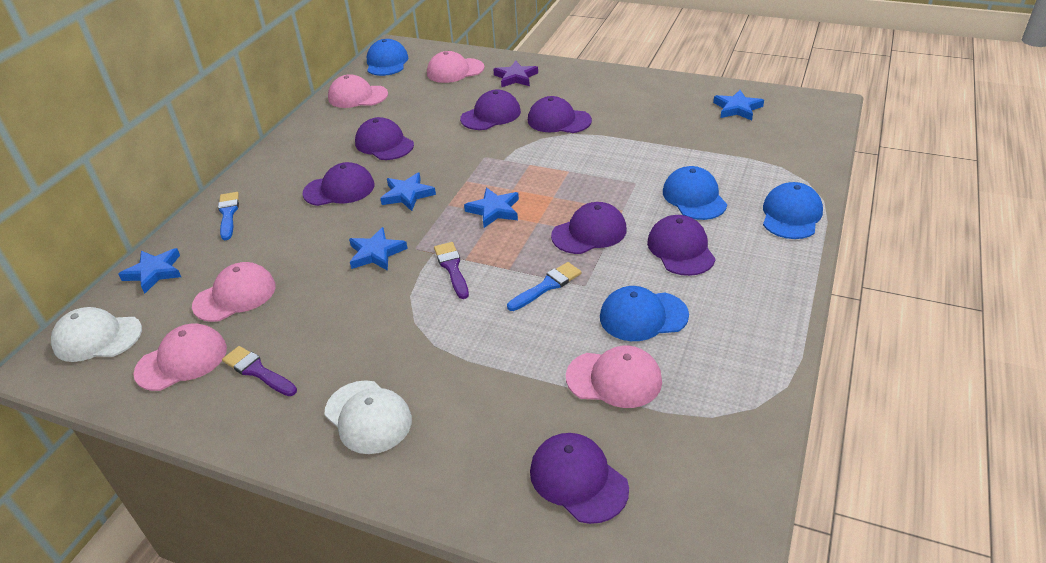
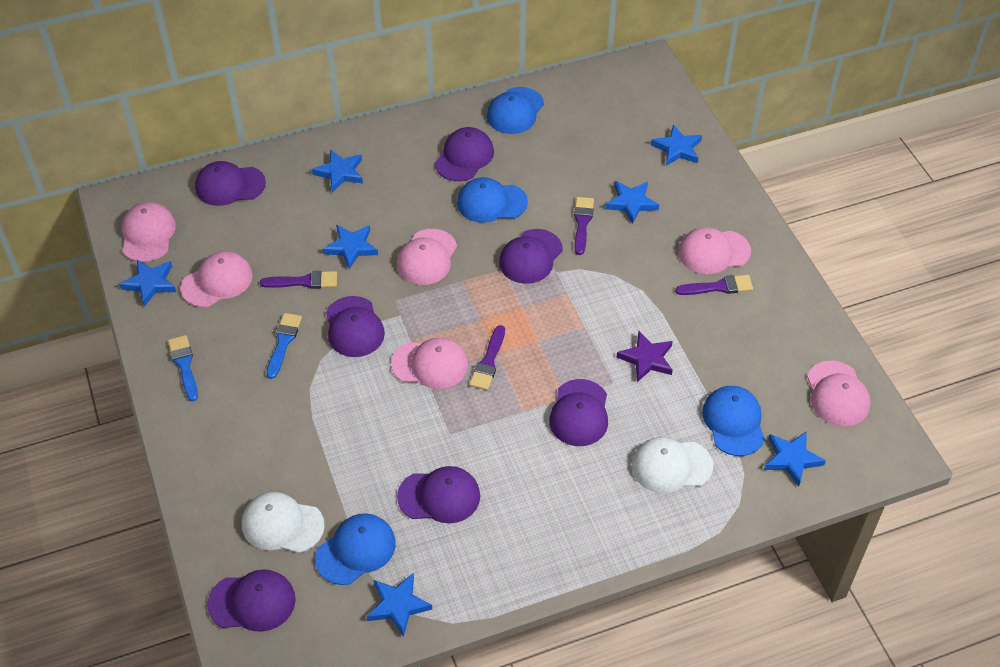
blue star: [118,248,181,293] [349,227,408,271] [380,173,436,211] [464,188,519,228] [713,90,764,121] = 5 -> [119,260,176,307] [312,149,363,192] [323,225,378,269] [367,573,432,637] [605,181,659,224] [651,125,702,166] [764,431,826,486] = 7
pink cap: [133,323,227,391] [192,262,276,322] [328,74,388,108] [427,51,485,83] [566,345,662,408] = 5 -> [122,202,176,262] [180,251,253,307] [391,338,468,389] [397,229,457,285] [678,227,751,274] [807,361,871,426] = 6
purple brush: [222,346,297,396] [434,242,469,299] = 2 -> [260,271,337,289] [469,325,505,390] [574,197,594,255] [675,275,753,295] = 4

